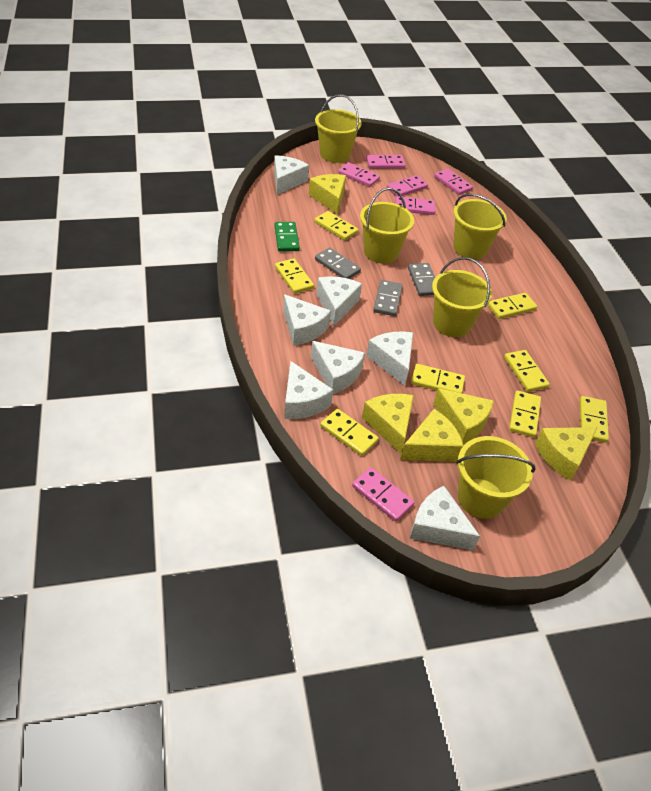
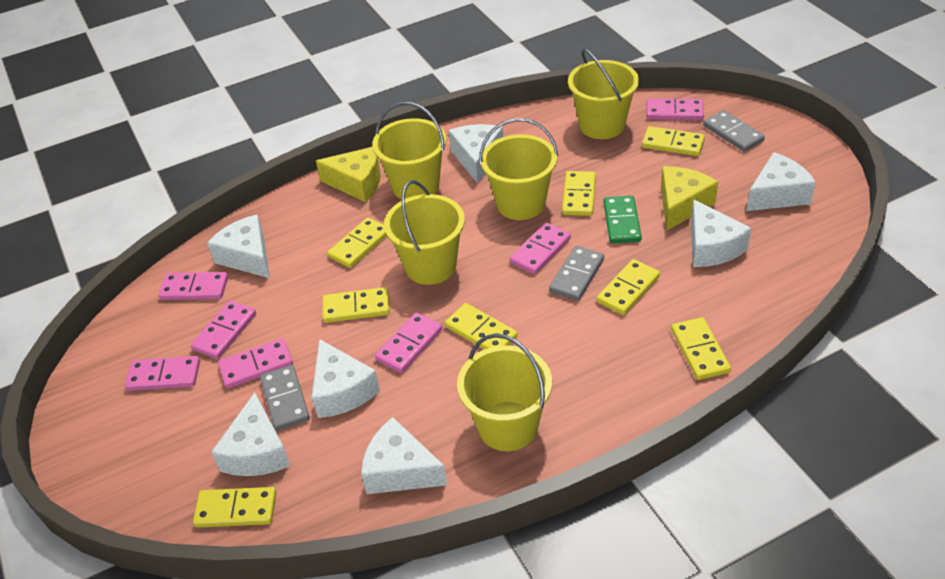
pink domino: [338,162,380,187] [352,467,415,522] [366,155,406,169] [387,175,428,196] [395,196,435,215] [434,169,473,195] = 6 -> [125,356,200,391] [158,272,228,300] [191,301,256,359] [218,338,293,389] [375,312,442,373] [510,222,571,274] [647,98,704,120] = 7
yellow cheese: [309,174,346,215] [362,394,414,454] [400,409,463,462] [433,388,494,444] [535,427,598,481] = 5 -> [316,147,381,202] [661,166,718,230] = 2

